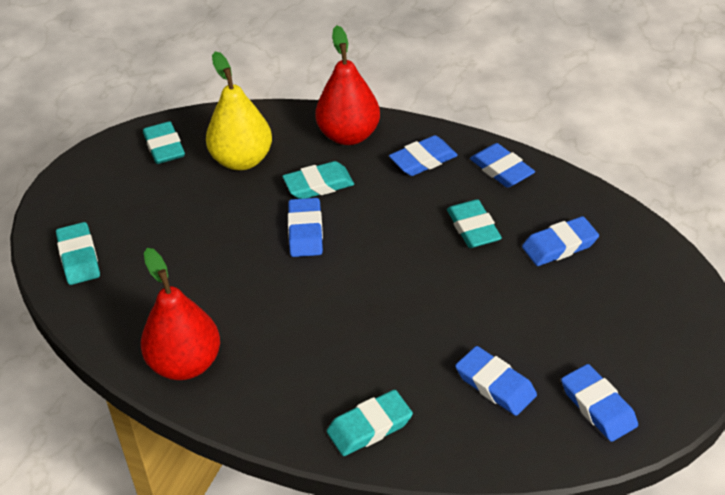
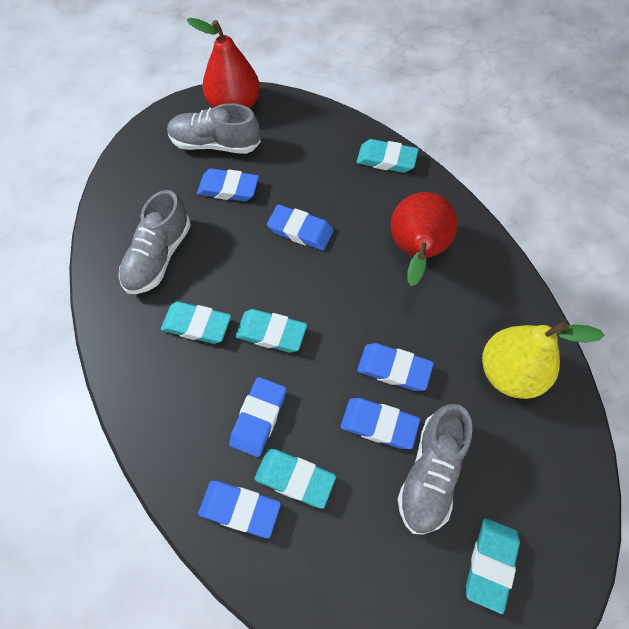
grey shoe: none = 0 -> [118,190,191,294] [167,103,261,154] [398,404,473,535] = 3

